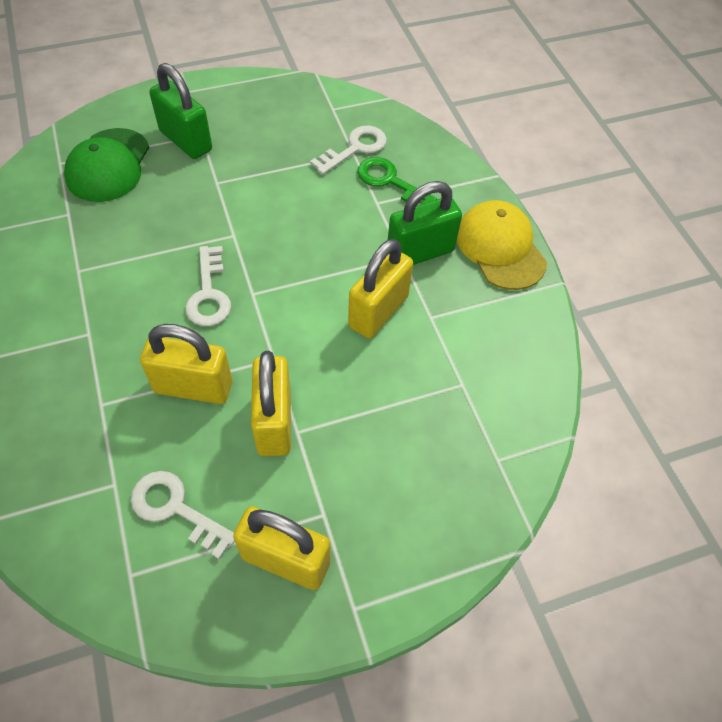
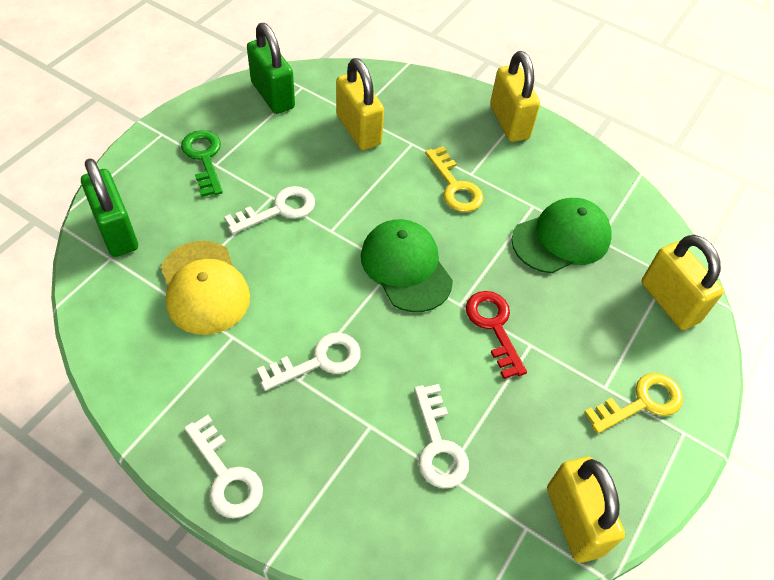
green cap: [64,128,149,202] = 1 -> [361,219,453,312] [511,198,612,274] = 2
red key: none = 0 -> [466,291,527,379] = 1
white key: [131,471,235,559] [185,246,231,326] [310,126,387,175] = 3 -> [184,415,263,518] [224,186,315,234] [257,332,361,391] [414,384,469,488] = 4
yellow key: none = 0 -> [425,146,484,212] [584,373,683,434] = 2

